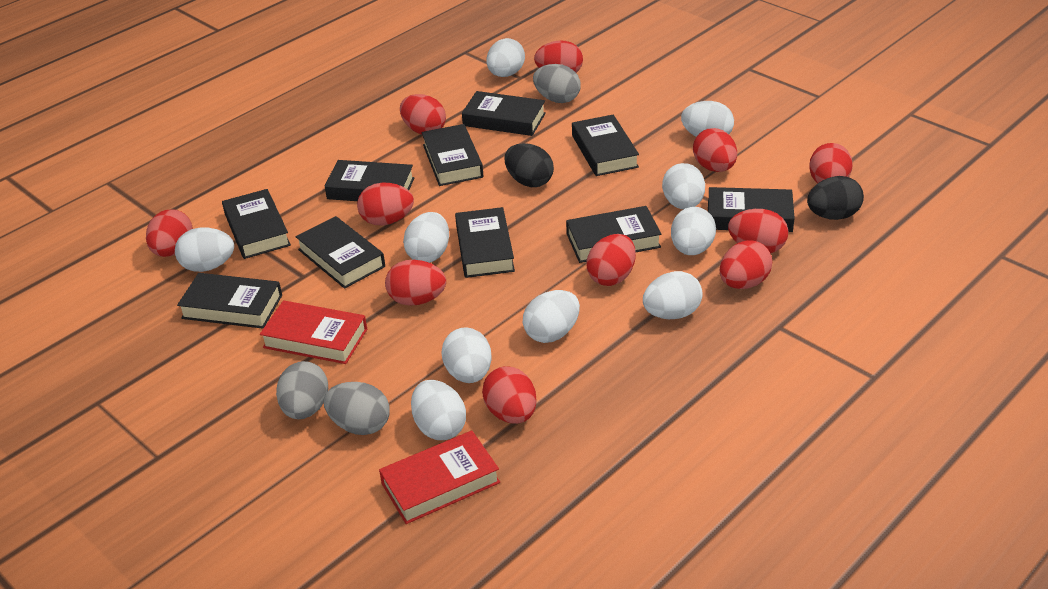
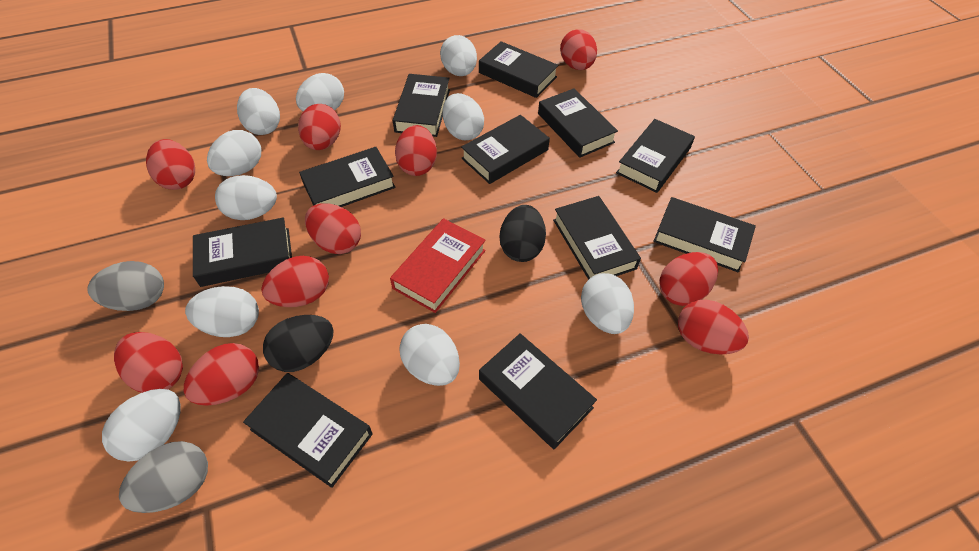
black book: [177,273,282,329] [222,189,291,259] [295,216,385,289] [325,160,414,201] [421,124,483,186] [455,207,515,278] [462,91,546,136] [566,206,661,263] [572,115,639,176] [708,187,795,232] = 10 -> [193,217,292,287] [243,373,373,488] [299,147,395,207] [393,74,450,137] [461,115,550,184] [479,41,559,98] [479,333,597,449] [538,88,618,158] [553,196,641,280] [616,119,695,193] [653,197,756,273] = 11
grey egg: [276,361,328,419] [324,382,390,435] [533,64,581,103] = 3 -> [87,261,164,311] [119,441,208,513] = 2
red book: [260,300,367,364] [379,430,500,524] = 2 -> [390,218,486,313] = 1
red egg: [146,209,193,257] [357,183,414,225] [385,260,446,305] [400,94,446,134] [482,366,537,424] [534,40,583,73] [587,234,636,286] [693,128,737,172] [719,240,772,289] [728,209,788,253] [809,143,853,183] = 11 -> [114,332,183,393] [146,139,195,190] [184,343,259,406] [261,256,329,307] [298,104,341,150] [305,203,361,254] [395,125,437,176] [560,29,597,70] [659,252,718,306] [678,300,749,354] = 10

